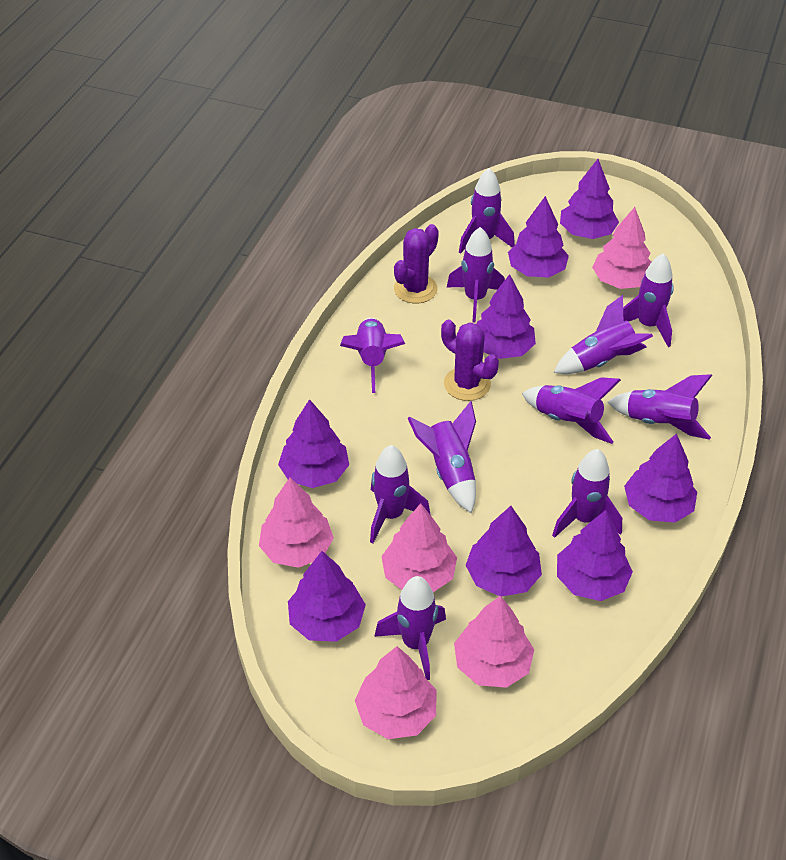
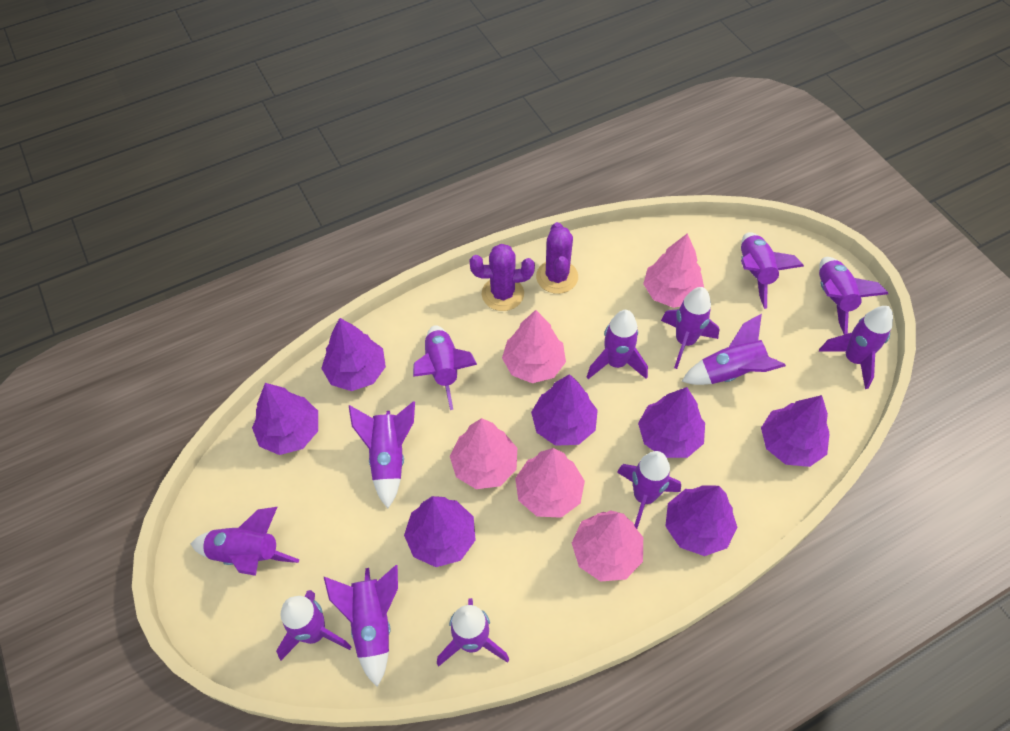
purple rocket: [340,318,405,393] [370,445,430,544] [374,576,446,680] [408,401,476,513] [447,227,505,323] [459,168,515,254] [522,377,621,444] [552,449,622,538] [554,295,653,374] [608,374,712,440] [623,253,674,347] = 11 -> [191,507,300,576] [276,590,351,660] [324,565,398,687] [349,401,415,508] [413,325,477,410] [437,598,509,667] [587,310,648,379] [617,451,681,529] [661,287,719,369] [682,314,786,385] [741,232,804,309] [819,257,888,335] [819,306,893,389] = 13
purple tree: [278,399,349,488] [288,551,366,642] [465,506,542,597] [477,274,536,359] [508,196,569,278] [557,510,633,601] [560,159,619,239] [624,434,697,523] = 8 -> [252,383,318,455] [321,318,386,391] [404,496,476,567] [531,374,598,446] [638,387,705,458] [665,485,737,556] [761,395,829,467] = 7

